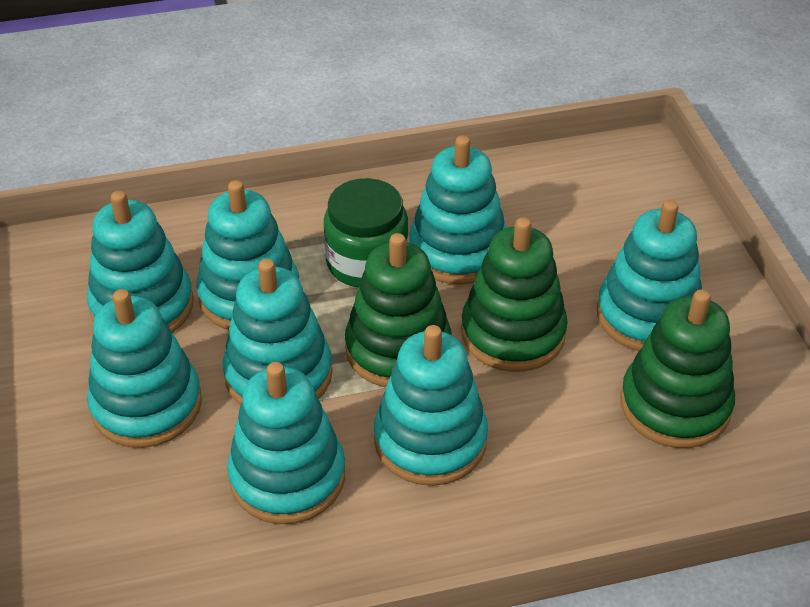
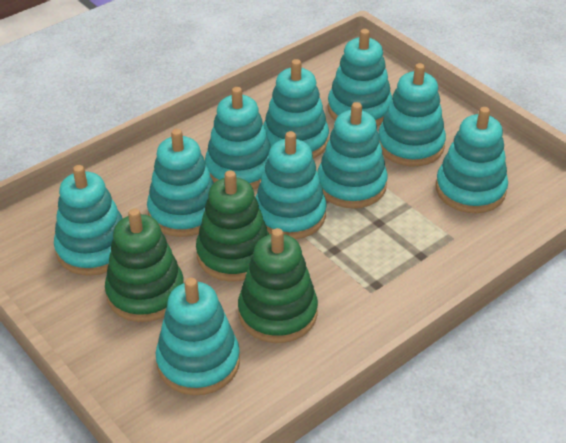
green jar: [324,178,409,288] = 1 -> none = 0
turquoise stacking toy: [87,191,194,333] [87,289,202,448] [196,180,299,330] [223,259,333,405] [227,362,345,524] [374,325,488,486] [409,136,506,285] [597,200,702,351] = 8 -> [54,165,123,276] [147,129,214,237] [156,278,240,395] [205,87,271,190] [256,131,327,239] [263,59,329,159] [318,102,388,208] [328,29,392,126] [378,63,446,166] [436,107,508,213] = 10

